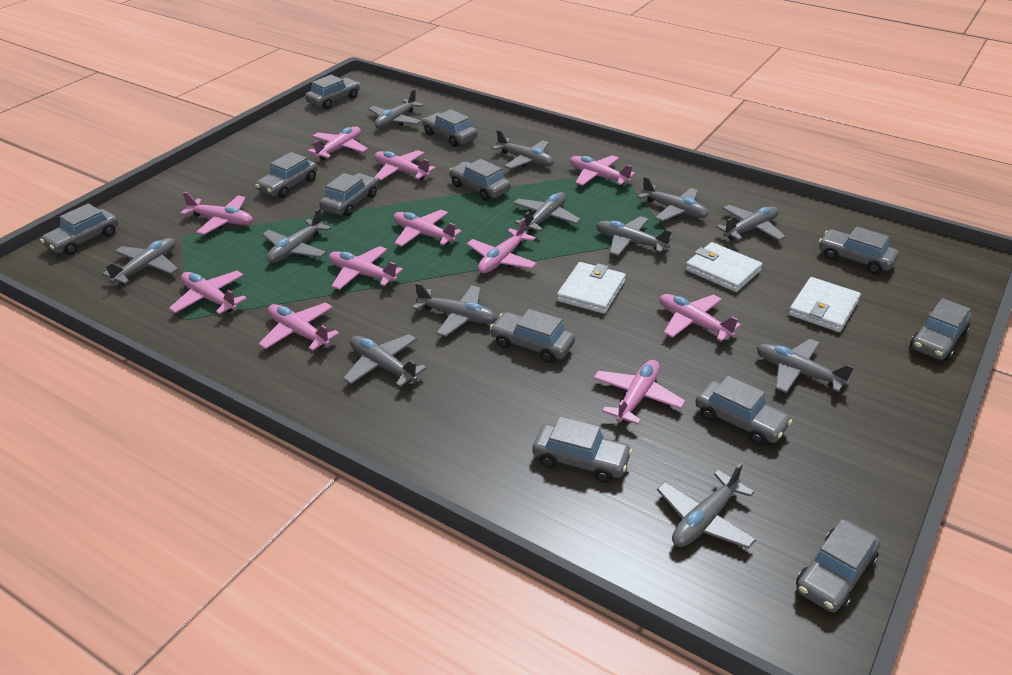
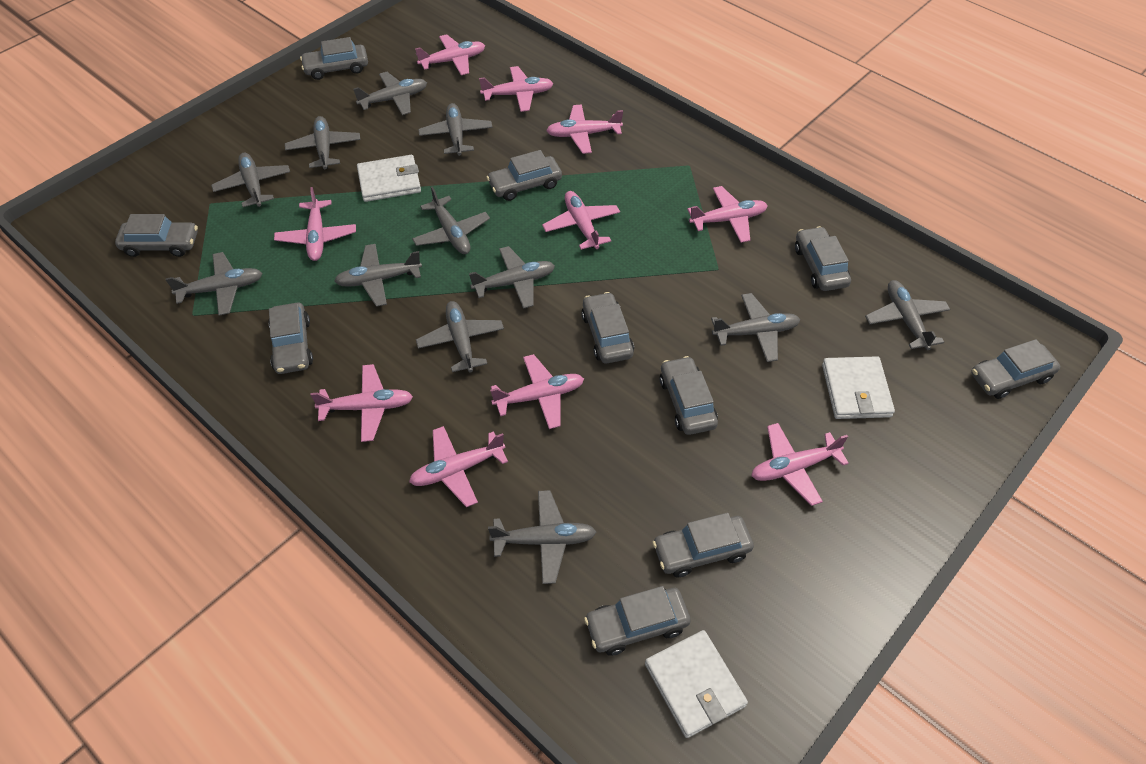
grey car: [40,203,118,255] [255,152,318,198] [305,75,360,109] [319,173,378,216] [422,109,478,147] [449,159,511,201] [490,309,575,363] [532,416,633,483] [695,376,792,445] [796,519,880,612] [819,226,898,274] [910,298,971,361] = 12 -> [115,214,198,257] [268,303,313,374] [300,37,368,80] [486,150,562,201] [581,292,634,364] [584,586,691,656] [652,513,754,578] [660,356,718,435] [795,226,851,291] [971,339,1060,399] = 10
pink plane: [169,271,247,315] [180,192,252,235] [259,302,339,351] [308,126,368,160] [329,246,403,290] [374,150,436,180] [393,210,462,247] [467,218,537,273] [570,155,635,186] [593,360,685,425] [660,294,741,342] = 11 -> [274,187,356,261] [310,364,413,442] [409,426,508,507] [415,34,485,75] [479,66,554,112] [490,354,584,429] [542,191,620,250] [546,105,623,154] [687,186,768,243] [751,423,849,506] = 10

